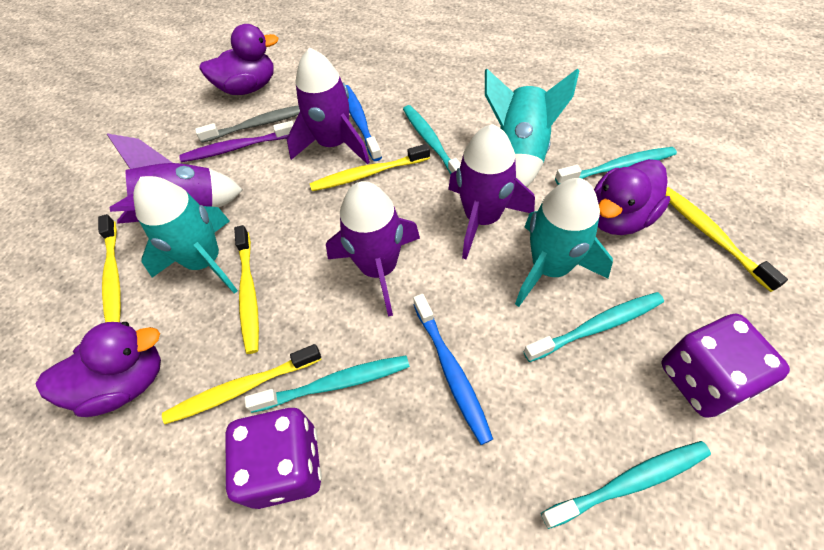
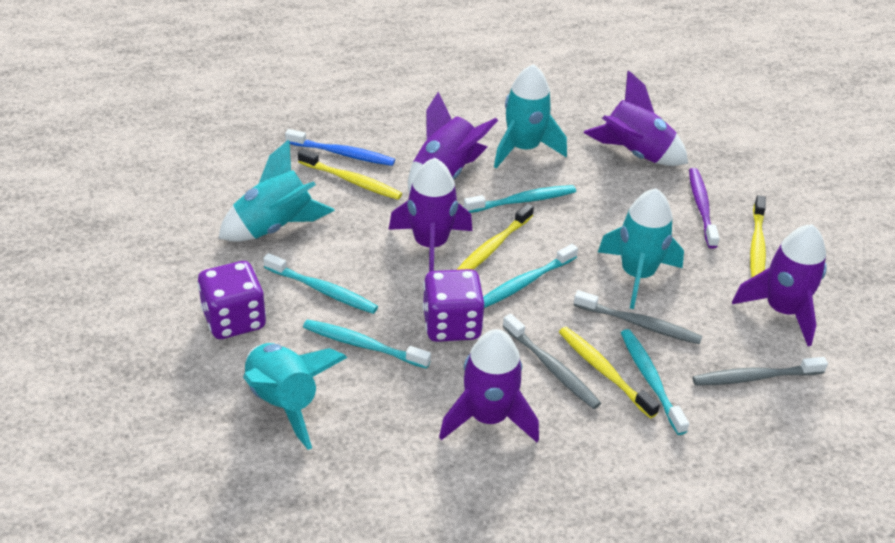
blue toothbrush: [346,85,382,161] [413,294,493,445] = 2 -> [285,129,395,166] = 1
grey toothbrush: [195,105,300,143] = 1 -> [503,314,601,409] [574,290,702,344] [693,357,828,386] = 3
purple duck: [36,322,161,417] [199,24,278,95] [594,159,670,235] = 3 -> none = 0
purple rocket: [107,134,243,224] [287,48,370,164] [326,181,420,317] [448,124,535,259] = 4 -> [388,158,472,272] [408,92,498,194] [439,329,539,442] [584,70,688,166] [732,224,827,346] = 5
turquoise rocket: [133,176,238,294] [485,68,580,187] [515,178,613,307] = 3 -> [218,140,335,242] [243,343,347,450] [494,64,567,169] [598,188,684,309] = 4
yellow toothbrush: [98,214,121,323] [162,344,322,424] [234,225,259,354] [310,144,430,191] [666,187,788,292] = 5 -> [298,149,402,200] [457,203,534,270] [559,327,660,419] [750,195,766,277] = 4

